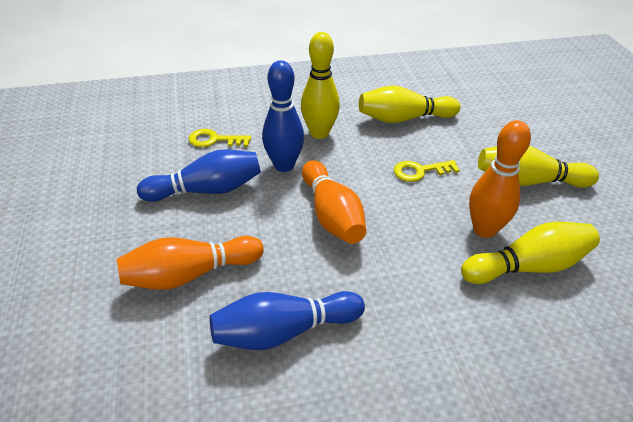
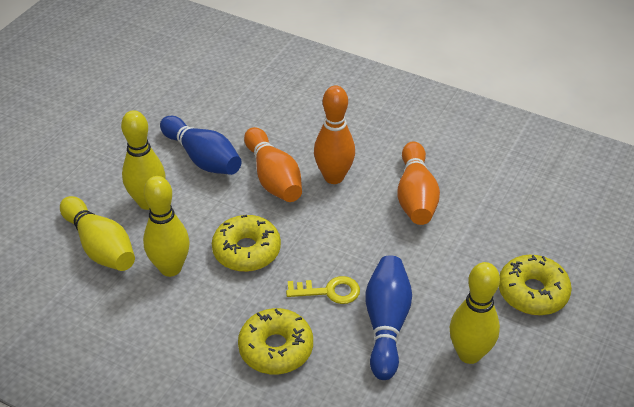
blue bowling pin: [137,150,261,202] [210,291,365,350] [262,60,304,172] = 3 -> [160,116,242,175] [366,255,412,380] = 2
yellow donut: none = 0 -> [212,215,281,272] [238,308,313,374] [499,255,572,315] = 3
yellow key: [189,129,251,147] [394,160,460,182] = 2 -> [286,276,360,304] = 1

